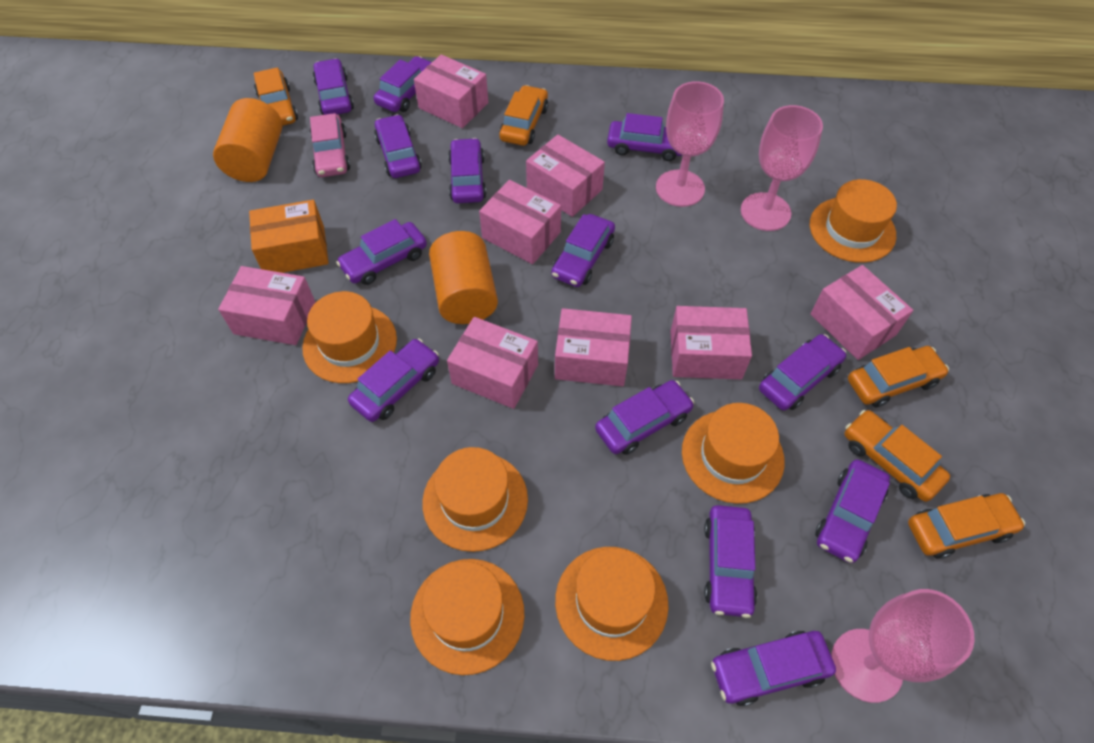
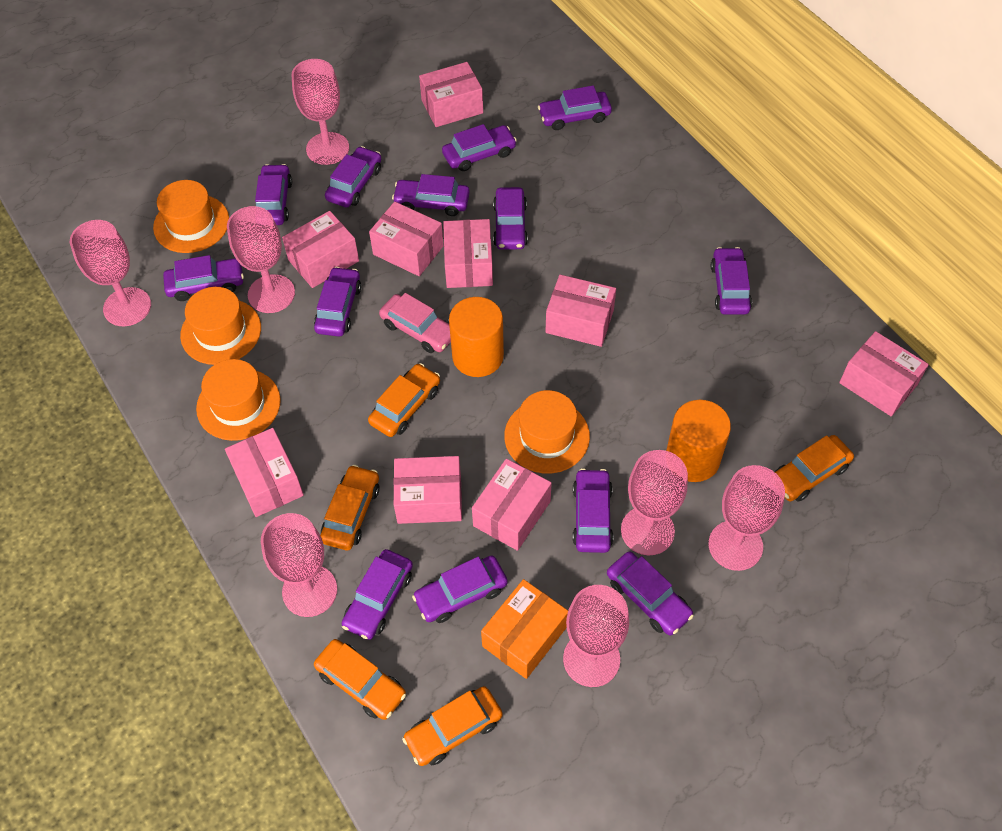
orange hat: [302,291,397,383] [410,559,524,675] [422,447,528,552] [555,547,669,661] [682,403,785,504] [810,179,897,263] = 6 -> [153,180,229,253] [180,287,261,365] [196,359,281,441] [504,390,590,474] = 4
pink box: [218,266,315,345] [414,55,488,128] [447,317,538,409] [479,180,561,264] [526,135,605,217] [555,308,632,386] [670,306,752,379] [811,265,913,360] = 8 -> [225,428,304,517] [282,211,359,288] [369,202,444,276] [393,456,462,524] [419,62,483,127] [443,219,493,288] [472,458,552,551] [545,275,616,347] [839,331,929,416] = 9
pink goblet: [656,81,724,207] [741,105,823,231] [831,589,975,703] = 3 -> [70,220,151,326] [227,206,295,313] [261,513,337,617] [291,59,349,165] [563,585,629,687] [621,450,688,555] [709,465,785,571] = 7

